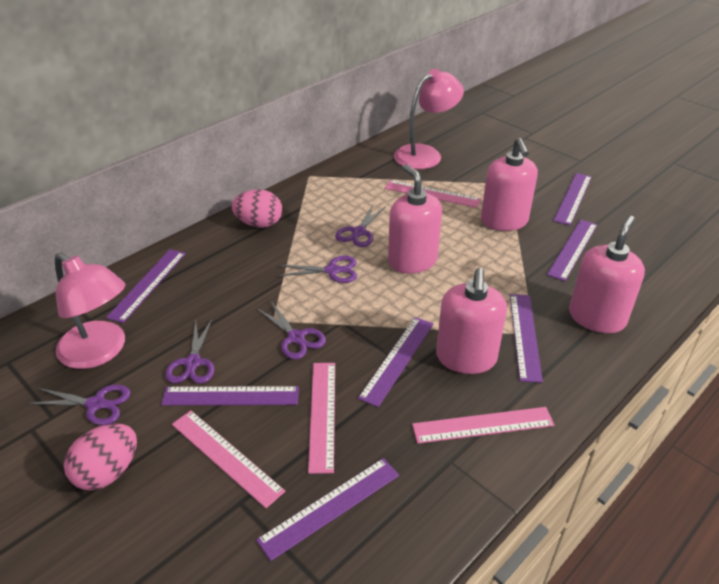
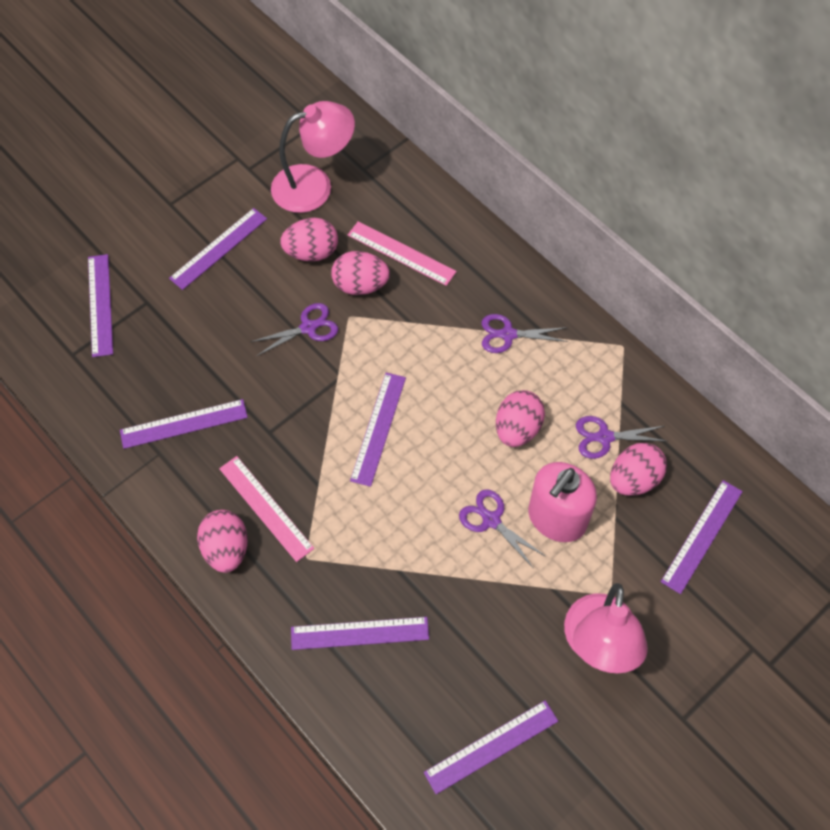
pink egg: [64,424,137,490] [232,189,282,228] = 2 -> [197,510,248,573] [280,218,338,262] [331,251,390,295] [496,390,545,447] [610,443,667,496] = 5
pink ruler: [172,410,285,508] [308,363,335,474] [385,180,481,208] [412,407,555,444] = 4 -> [219,456,314,562] [348,221,457,286] = 2
pink soap dispenser: [388,164,442,274] [436,268,507,374] [481,138,538,231] [569,216,645,333] = 4 -> [528,462,597,542] = 1
purple scissors: [28,385,131,425] [165,318,215,384] [257,302,326,360] [278,256,357,283] [335,205,386,247] = 5 -> [251,303,338,356] [459,489,545,569] [482,314,568,353] [576,416,666,459] = 4

